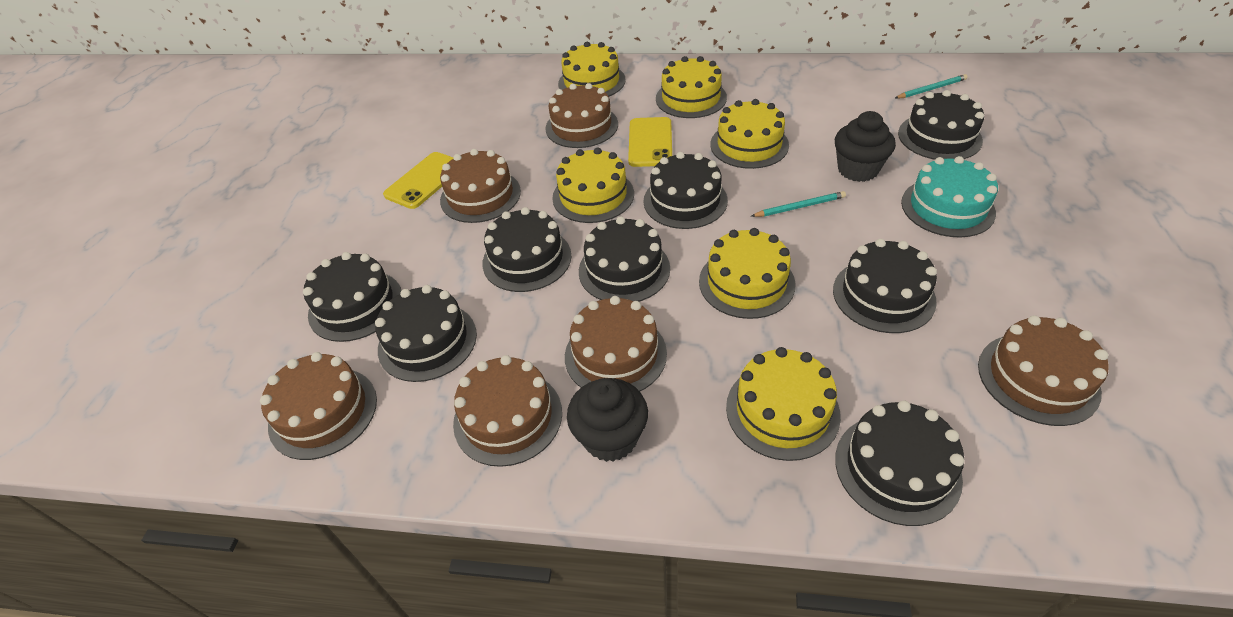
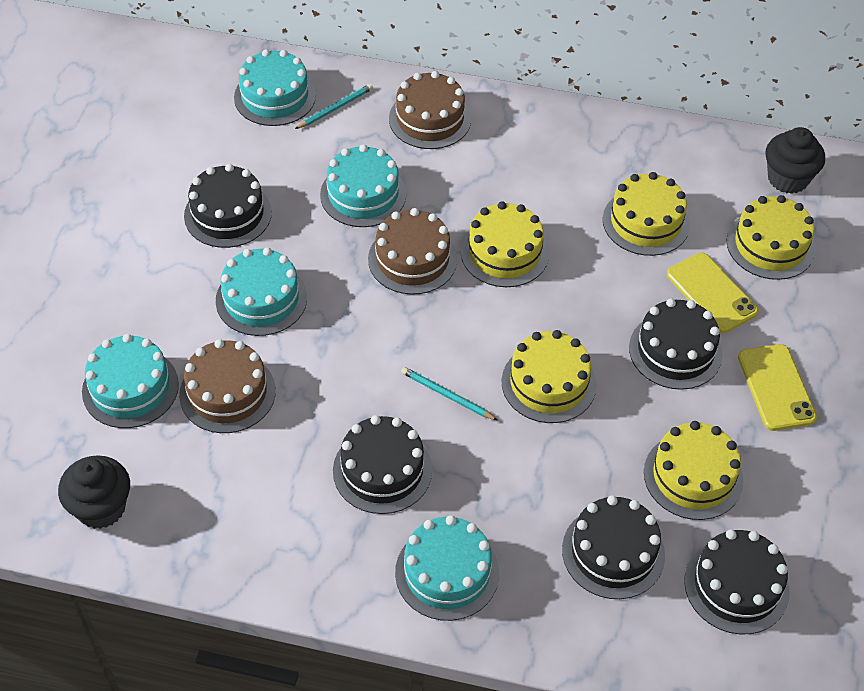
black cake: [303,252,402,342] [375,285,477,382] [482,207,572,292] [579,216,670,301] [643,152,728,229] [833,239,937,333] [835,400,964,526] [898,90,984,160] = 8 -> [184,164,272,248] [333,415,432,514] [562,495,665,599] [629,298,723,390] [684,529,790,634] = 5
brown cake: [260,352,377,460] [440,149,521,223] [453,355,562,467] [545,83,618,148] [565,296,667,391] [978,315,1109,426] = 6 -> [179,339,276,433] [368,208,457,295] [389,71,471,149] = 3
turquoise cake: [901,156,998,237] = 1 -> [82,334,179,428] [216,247,307,336] [234,49,316,126] [320,144,406,227] [395,515,499,621] = 5
yellow cake: [552,147,634,223] [558,42,626,97] [656,56,727,118] [699,228,796,319] [710,99,789,169] [726,347,841,461] = 6 -> [460,201,549,287] [502,330,597,423] [603,172,690,256] [644,421,744,520] [727,195,815,280] = 5

